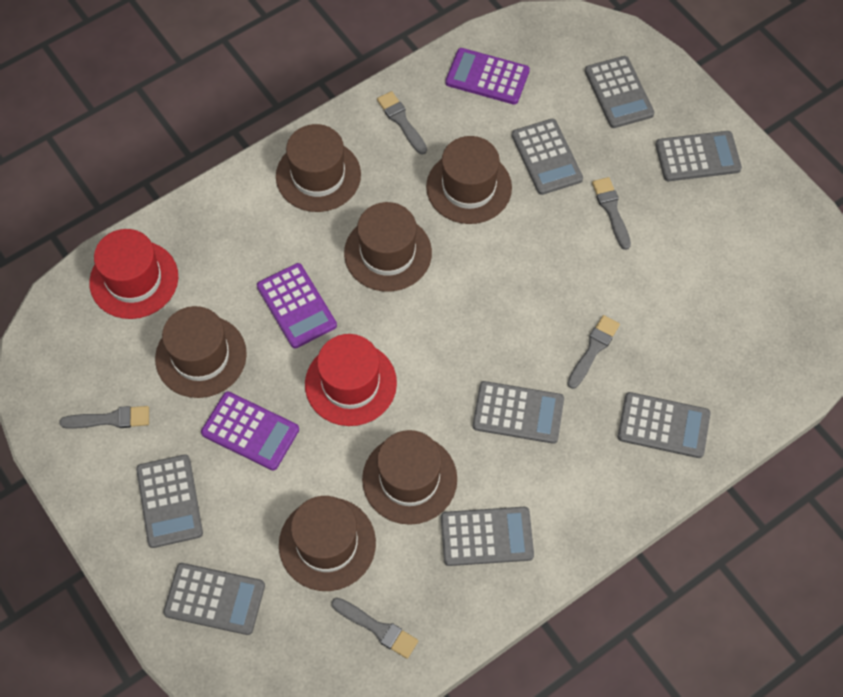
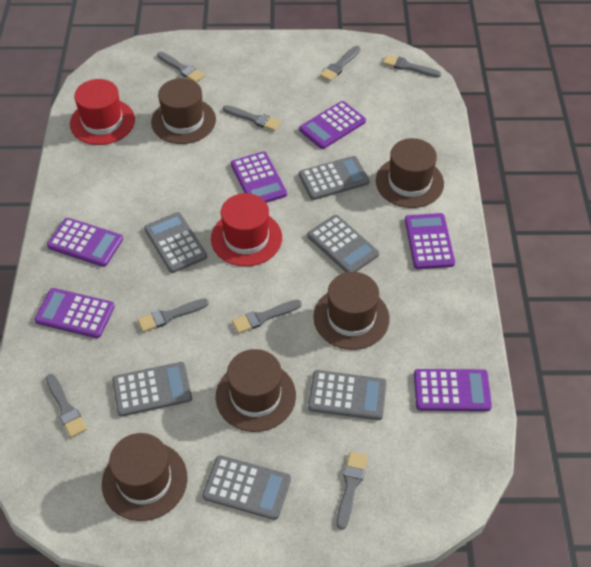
brown hat: [155,306,247,398] [276,124,361,212] [279,496,376,591] [344,202,432,292] [362,430,457,525] [426,136,512,224] = 6 -> [102,433,188,521] [151,78,216,144] [216,349,296,432] [313,272,390,350] [376,138,444,208] = 5
grey brush: [59,406,149,429] [331,598,418,659] [377,91,427,155] [567,315,620,389] [592,177,631,250] = 5 -> [46,374,87,438] [137,298,209,332] [157,52,205,82] [223,105,281,131] [232,300,302,334] [320,46,360,82] [337,452,368,530] [383,54,441,77] = 8
grey calculator: [136,454,203,548] [163,563,265,635] [441,507,534,566] [473,381,564,444] [512,119,583,195] [585,56,654,128] [618,392,711,458] [655,131,742,181] = 8 -> [112,362,192,417] [144,212,207,273] [202,455,291,520] [299,156,369,200] [307,215,379,272] [308,370,387,420] = 6
purple calculator: [201,391,299,471] [257,263,337,349] [445,48,530,105] = 3 -> [34,288,115,338] [47,218,123,267] [231,152,287,203] [299,101,366,149] [405,213,455,269] [414,369,492,411] = 6

